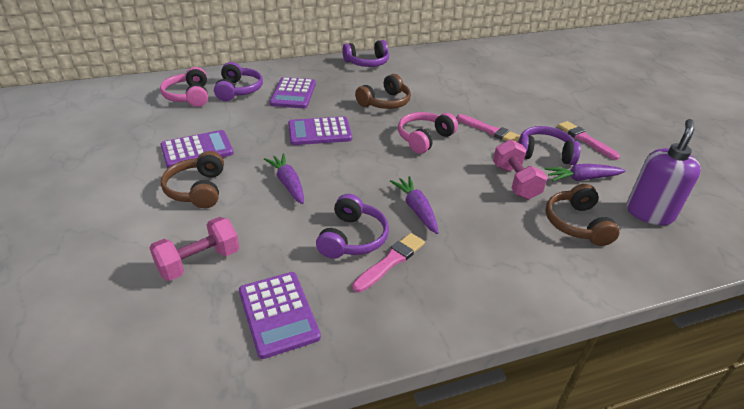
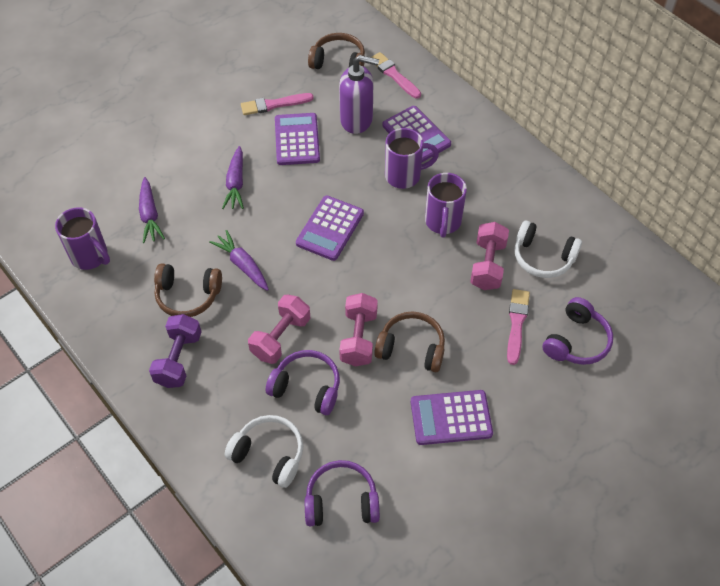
pink dumbbell: [149,217,239,281] [493,139,548,200] = 2 -> [248,295,310,364] [339,293,378,366] [470,222,509,290] = 3
pink headphones: [160,67,208,107] [398,112,458,154] = 2 -> none = 0
purple dumbbell: none = 0 -> [149,314,202,388] = 1
purple headphones: [214,62,263,101] [316,194,389,259] [342,40,389,67] [518,126,581,165] = 4 -> [266,350,340,415] [305,460,380,526] [542,297,613,365] = 3
purple mug: none = 0 -> [55,207,110,270] [385,128,439,189] [425,173,467,238] = 3
white headphones: none = 0 -> [225,415,303,488] [515,220,582,278] = 2

